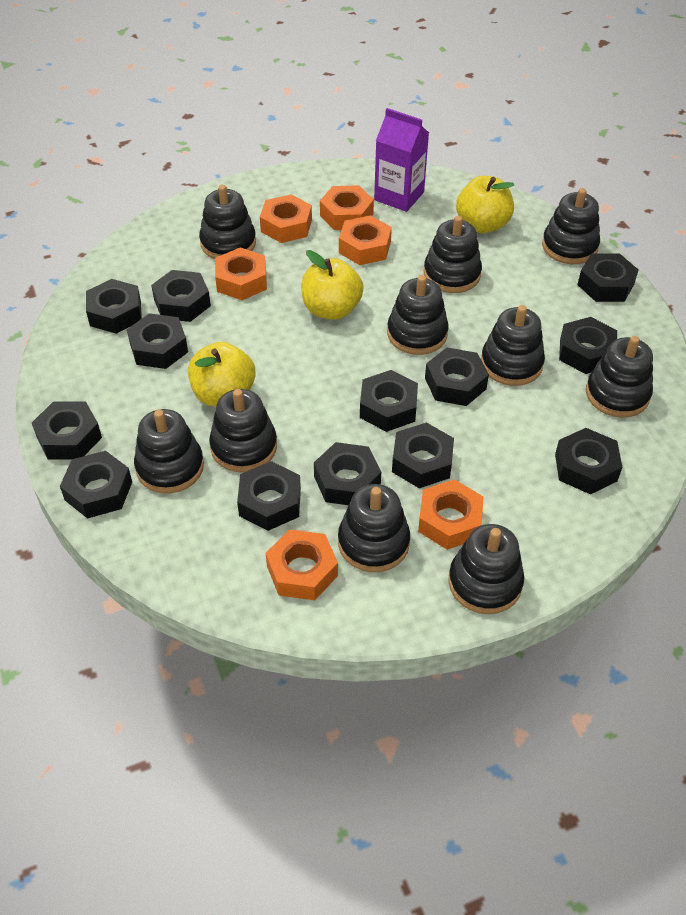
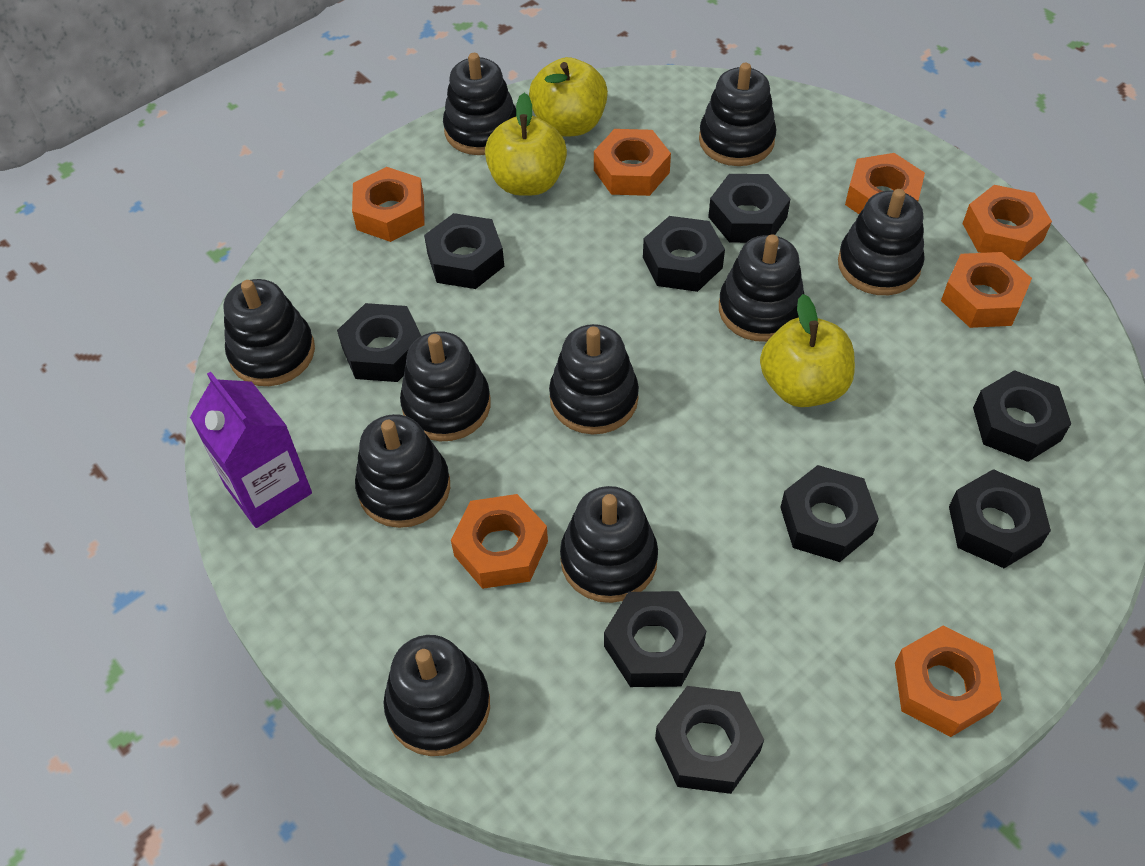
black nut: [32,401,102,460] [60,451,132,518] [86,279,142,334] [127,313,188,369] [151,270,211,322] [237,461,301,531] [314,442,381,505] [360,370,418,432] [392,422,454,488] [425,348,489,406] [555,428,622,494] [559,317,617,374] [577,254,639,302] = 13 -> [337,303,421,382] [424,213,504,289] [604,591,706,687] [643,216,725,292] [655,686,764,794] [708,174,790,243] [780,465,879,562] [949,469,1051,568] [973,370,1071,462] = 9
orange nut: [215,248,267,300] [260,194,312,243] [266,529,338,600] [320,185,374,230] [339,215,392,265] [418,479,484,550] = 6 -> [352,167,425,242] [451,494,548,589] [594,129,671,196] [845,153,925,214] [895,626,1002,737] [941,252,1032,328] [962,185,1052,261] = 7

